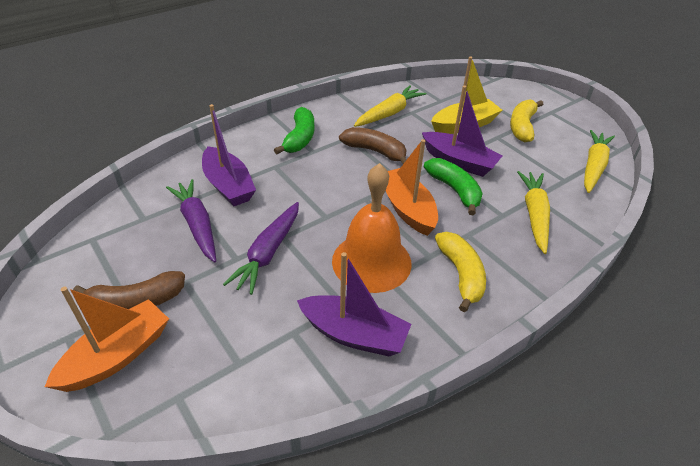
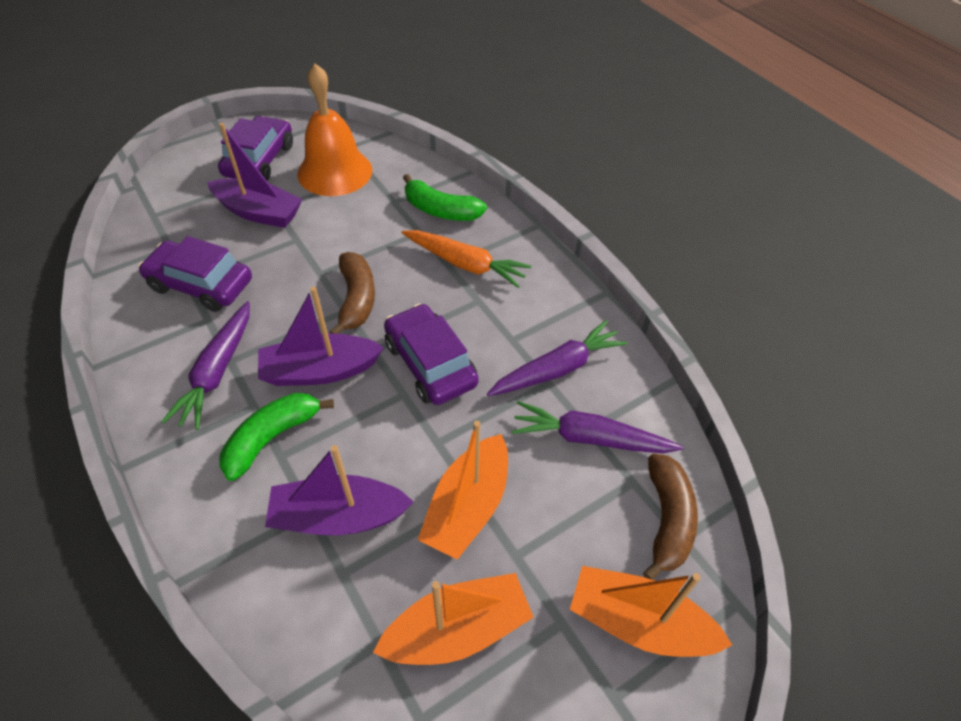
orange boat: [45,287,169,392] [385,139,438,236] = 2 -> [373,573,534,665] [417,421,508,560] [570,566,732,657] = 3
orange carrot: none = 0 -> [402,230,531,288] = 1
purple car: none = 0 -> [138,236,252,312] [218,116,293,181] [384,303,479,405] = 3
purple carrot: [166,179,216,262] [223,202,299,295] = 2 -> [161,301,250,430] [487,320,628,396] [511,401,684,453] = 3
yellow banana: [435,232,486,312] [510,100,544,142] = 2 -> none = 0
yellow boat: [431,57,502,134] = 1 -> none = 0
yellow carrot: [354,86,426,127] [517,171,550,254] [584,130,615,193] = 3 -> none = 0

